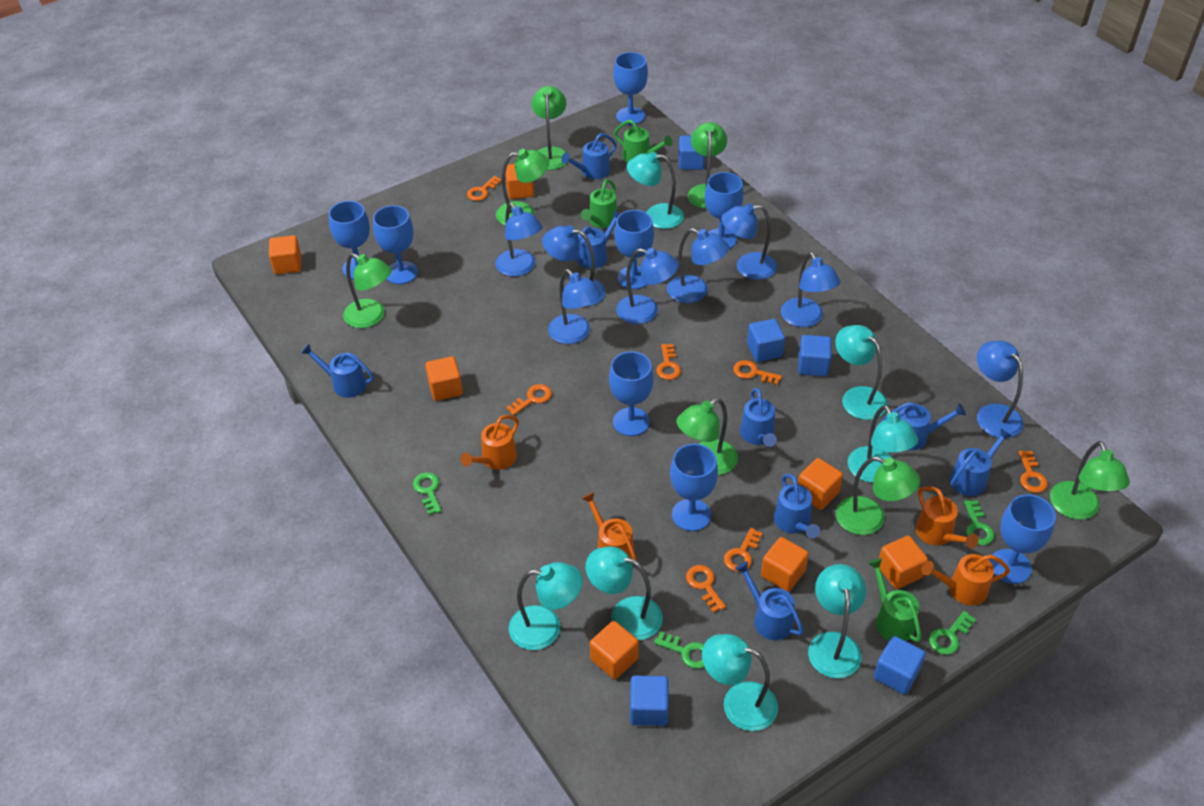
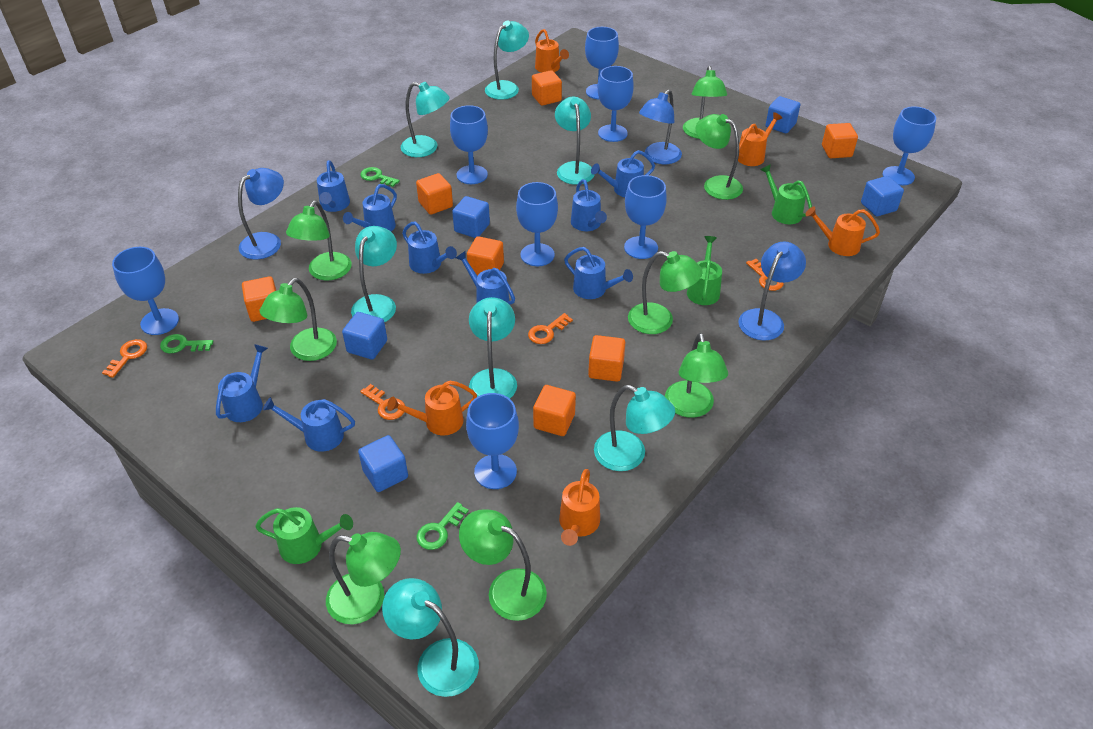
blue lamp: [495,203,543,276] [542,226,606,306] [548,269,602,344] [616,248,679,324] [667,228,729,303] [721,203,777,280] [781,252,841,327] [977,341,1024,438] = 8 -> [238,168,284,259] [639,90,682,164] [738,241,806,340] = 3
blue watering can: [301,344,374,398] [561,133,617,179] [574,210,620,269] [735,561,804,640] [740,388,777,447] [774,474,820,539] [881,402,966,450] [950,428,1012,496] = 8 -> [216,344,268,422] [263,397,355,452] [317,160,350,212] [343,184,397,232] [402,222,457,274] [456,251,515,305] [564,247,633,299] [571,179,607,231] [591,150,655,197] = 9
green key: [413,472,442,515] [654,631,704,669] [929,611,976,655] [964,500,994,545] = 4 -> [160,334,213,353] [360,167,400,187] [417,502,469,550] = 3
green lamp: [343,253,392,328] [496,149,549,225] [532,86,567,170] [676,398,738,475] [688,122,727,209] [836,456,920,535] [1050,441,1130,520] = 7 -> [260,278,337,361] [286,201,352,280] [326,532,401,624] [459,509,547,621] [628,251,703,334] [665,333,728,418] [683,66,727,139] [695,114,743,200] = 8
orange key: [467,176,502,201] [506,384,552,416] [656,344,681,380] [686,565,726,612] [724,528,763,572] [733,360,782,385] [1019,451,1048,493] = 7 -> [102,339,147,378] [360,384,405,420] [528,313,573,344] [746,259,784,291] = 4
orange watering can: [460,415,519,470] [581,492,637,564] [915,486,979,548] [921,554,1010,605] = 4 -> [387,381,477,435] [535,29,569,73] [559,469,600,546] [738,112,782,166] [805,206,880,256] = 5

